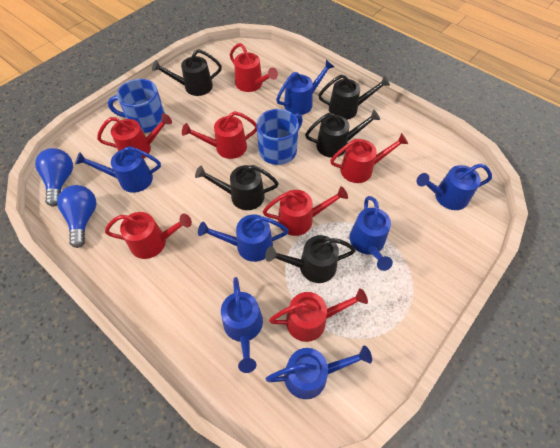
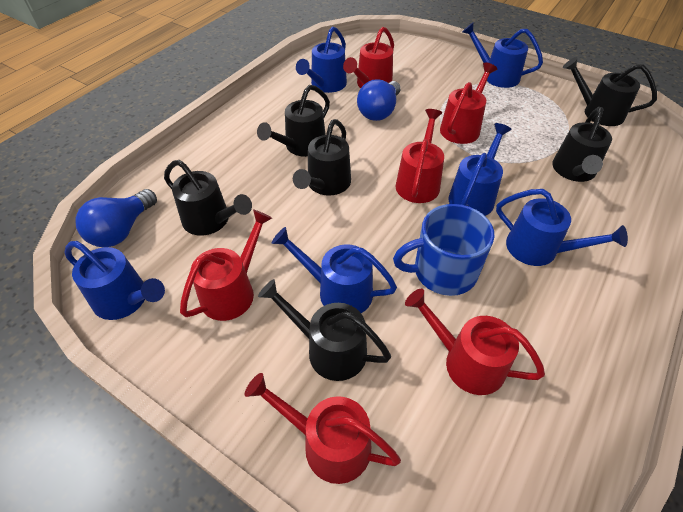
black watering can: [152,49,222,96] [195,165,279,210] [265,235,356,283] [305,109,380,158] [318,75,390,120] = 5 -> [164,160,252,235] [257,85,330,157] [258,279,391,381] [293,119,351,195] [552,107,612,182] [563,57,657,126] = 6
blue mug: [108,79,165,133] [257,109,303,165] = 2 -> [393,204,494,296] = 1
blue watering can: [75,146,161,193] [198,214,288,262] [221,277,263,373] [266,345,372,399] [276,60,334,115] [350,196,393,271] [417,163,492,210] = 7 -> [64,241,165,320] [271,227,397,313] [296,27,347,93] [449,123,512,216] [462,22,543,88] [496,189,628,266] = 6
red watering can: [97,114,172,159] [105,212,192,259] [182,111,257,159] [230,43,278,92] [263,186,348,236] [269,288,368,342] [330,133,408,183] = 7 -> [180,209,272,321] [245,373,401,484] [343,27,394,88] [396,109,444,203] [405,289,545,395] [440,62,497,144] = 6

